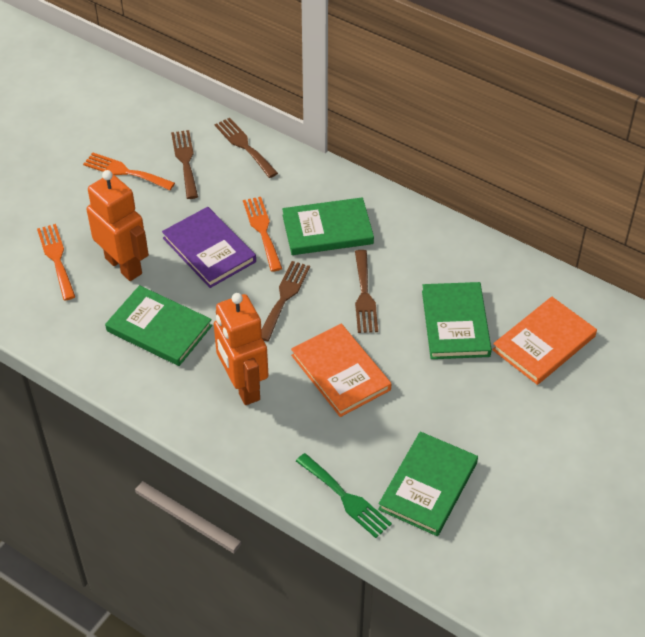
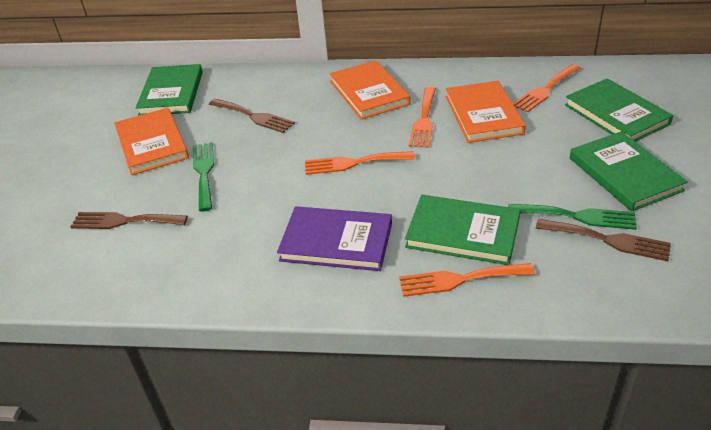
brown fork: [171,130,198,199] [215,118,278,178] [261,261,310,341] [355,250,378,333] = 4 -> [70,212,188,229] [209,99,295,133] [536,219,671,261] = 3
green fork: [296,453,392,538] = 1 -> [193,142,214,211] [508,204,637,230] = 2
orange book: [291,324,391,417] [492,296,597,385] = 2 -> [115,108,189,175] [330,60,410,119] [446,81,526,143] = 3
orange fork: [37,224,75,300] [83,153,175,190] [243,197,282,272] = 3 -> [305,151,415,175] [399,263,535,297] [409,86,436,148] [513,64,581,113] = 4
orange robot: [86,170,149,281] [214,293,269,405] = 2 -> none = 0

